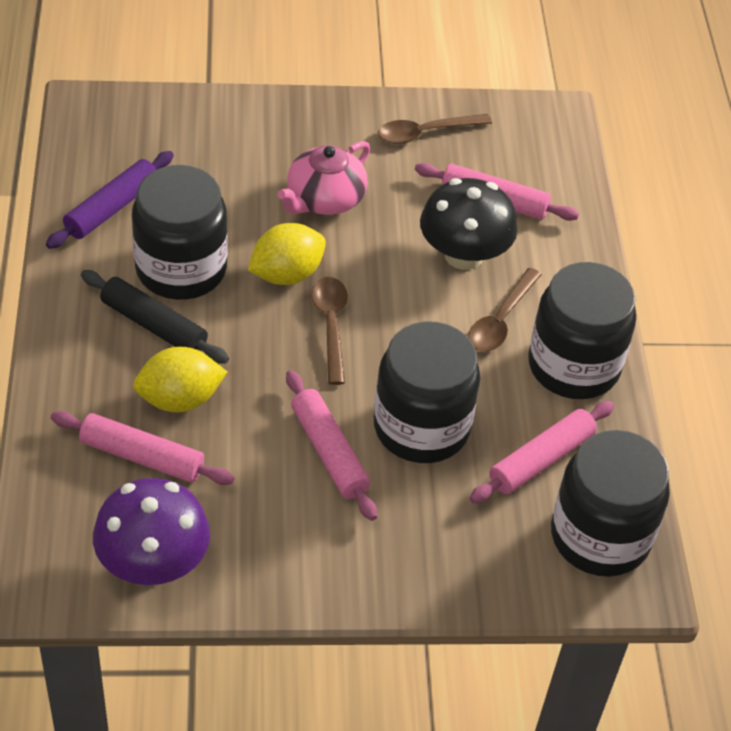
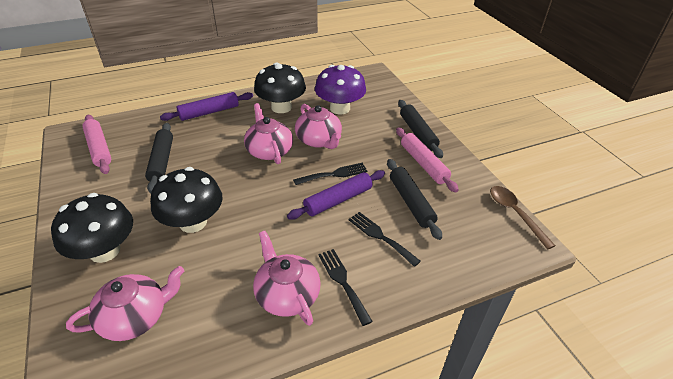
black fork: none = 0 -> [293,163,368,185] [318,249,373,326] [348,212,421,267] = 3
black jar: [132,165,228,300] [374,321,480,463] [528,262,636,399] [551,430,670,577] = 4 -> none = 0
black mushroom: [420,178,518,270] = 1 -> [51,193,133,263] [150,167,223,233] [254,63,306,113] = 3
black rolling pin: [81,270,229,364] = 1 -> [145,123,173,193] [387,159,442,240] [398,100,443,158] = 3
brown spoon: [312,277,348,385] [378,114,492,144] [468,268,542,352] = 3 -> [490,186,555,250] = 1
pink rolling pin: [51,411,235,485] [286,370,377,521] [415,163,579,221] [469,401,614,503] = 4 -> [82,115,111,174] [396,127,459,192] = 2
pink teapot: [278,141,371,215] = 1 -> [66,266,184,341] [244,103,293,164] [253,231,321,326] [295,104,342,149] = 4
purple rolling pin: [46,151,174,249] = 1 -> [160,92,253,121] [287,170,385,220] = 2
yellow lemon: [133,347,227,412] [248,223,326,285] = 2 -> none = 0

